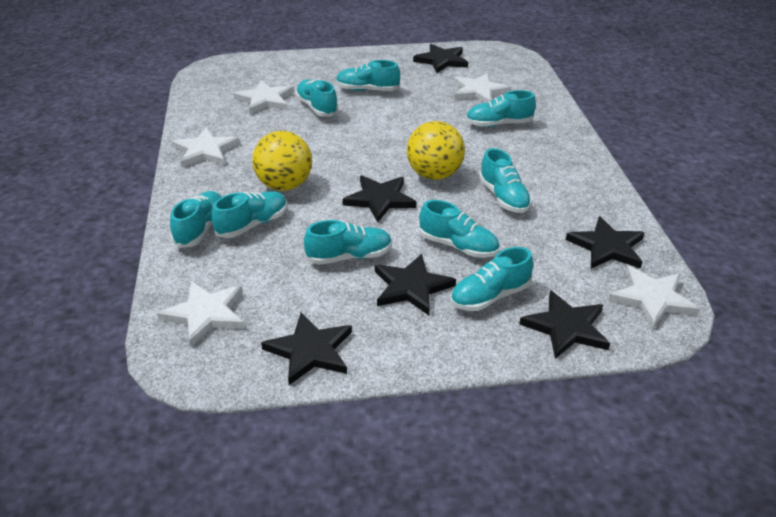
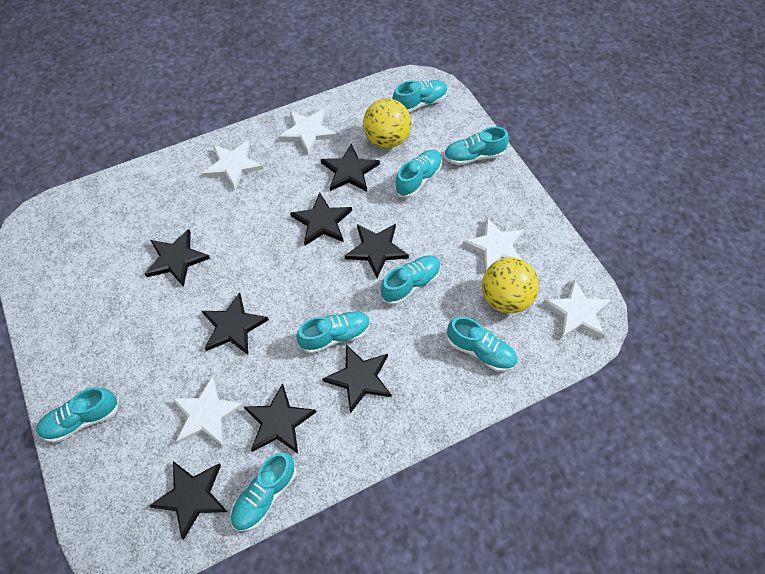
black star: [261,312,352,385] [342,175,416,222] [375,254,456,315] [413,44,468,73] [520,290,610,359] [566,216,645,269] = 6 -> [145,229,210,287] [149,461,227,540] [202,292,269,355] [244,383,316,454] [290,192,352,245] [321,144,380,192] [322,344,392,413] [345,224,409,278] = 8
turquoise shoe: [170,191,221,248] [211,191,287,238] [295,79,339,117] [304,220,392,265] [336,60,400,91] [419,200,499,258] [450,247,533,311] [466,90,536,127] [479,148,532,213] = 9 -> [36,387,119,443] [230,452,297,531] [296,311,370,354] [381,255,441,305] [393,80,448,113] [395,150,442,198] [444,127,509,165] [447,317,517,372] = 8

